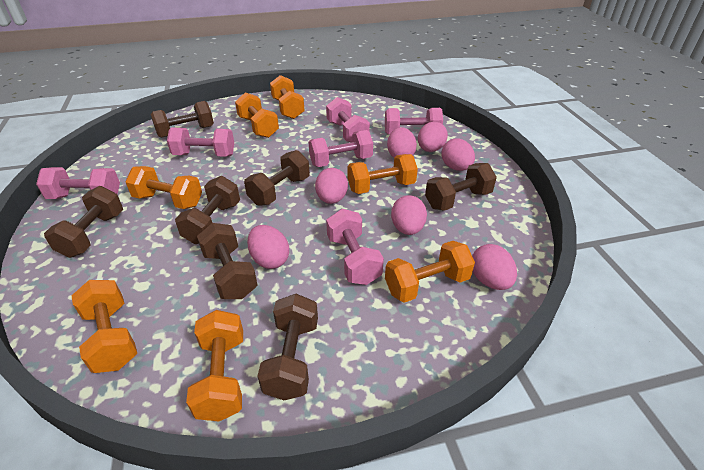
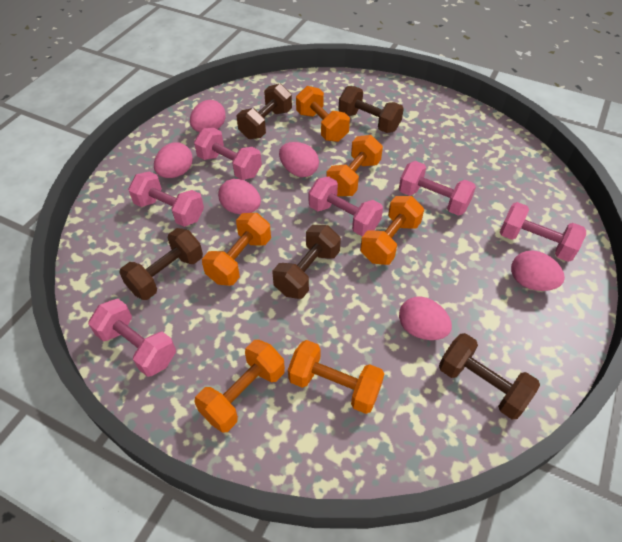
brown dumbbell: [44,186,123,258] [151,101,214,138] [175,176,240,244] [197,223,258,299] [244,150,310,206] [258,294,318,400] [425,163,497,211] = 7 -> [119,228,203,300] [237,84,292,139] [272,225,341,299] [338,86,404,133] [439,333,540,419] = 5
orange dumbbell: [71,280,137,373] [125,166,202,209] [186,310,243,421] [235,93,279,138] [270,75,305,119] [348,154,418,194] [385,241,475,303] = 7 -> [195,340,285,433] [202,213,271,286] [288,340,384,414] [296,86,350,142] [326,135,383,196] [360,196,424,265] = 6
pink egg: [247,225,289,269] [315,168,348,204] [387,127,417,158] [391,195,427,235] [418,122,448,152] [441,138,475,171] [472,244,517,290] = 7 -> [154,142,193,178] [190,100,226,132] [218,179,261,214] [279,142,319,177] [399,296,452,340] [511,250,565,291] = 6

